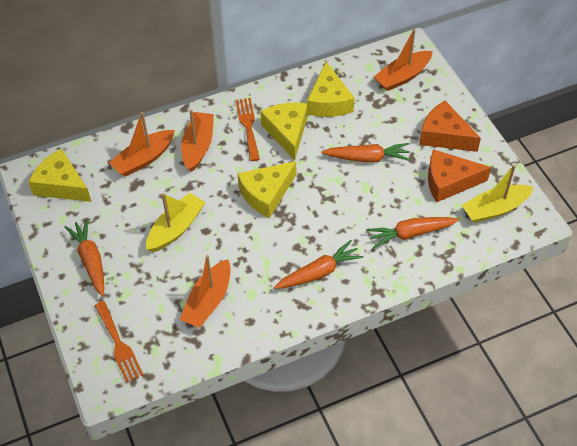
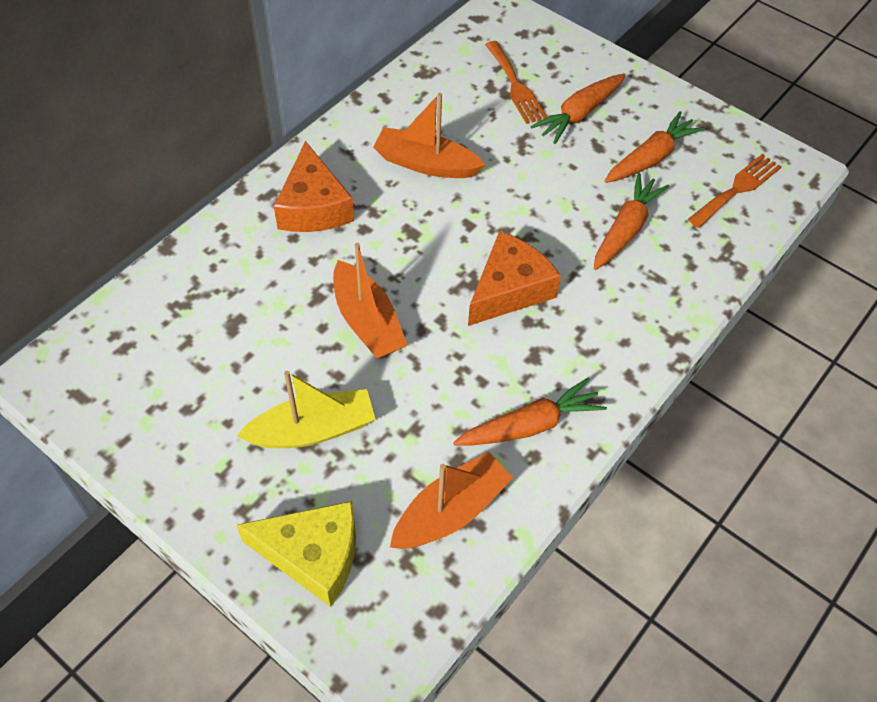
orange boat: [109,112,175,176] [180,255,230,328] [181,110,214,172] [374,29,433,91] = 4 -> [333,243,407,359] [373,93,485,178] [390,452,513,549] = 3
yellow boat: [146,193,206,252] [462,164,534,223] = 2 -> [237,371,375,448] = 1
yellow cheese: [28,149,91,202] [238,161,296,218] [260,102,308,161] [307,62,355,117] = 4 -> [236,501,356,607] = 1

